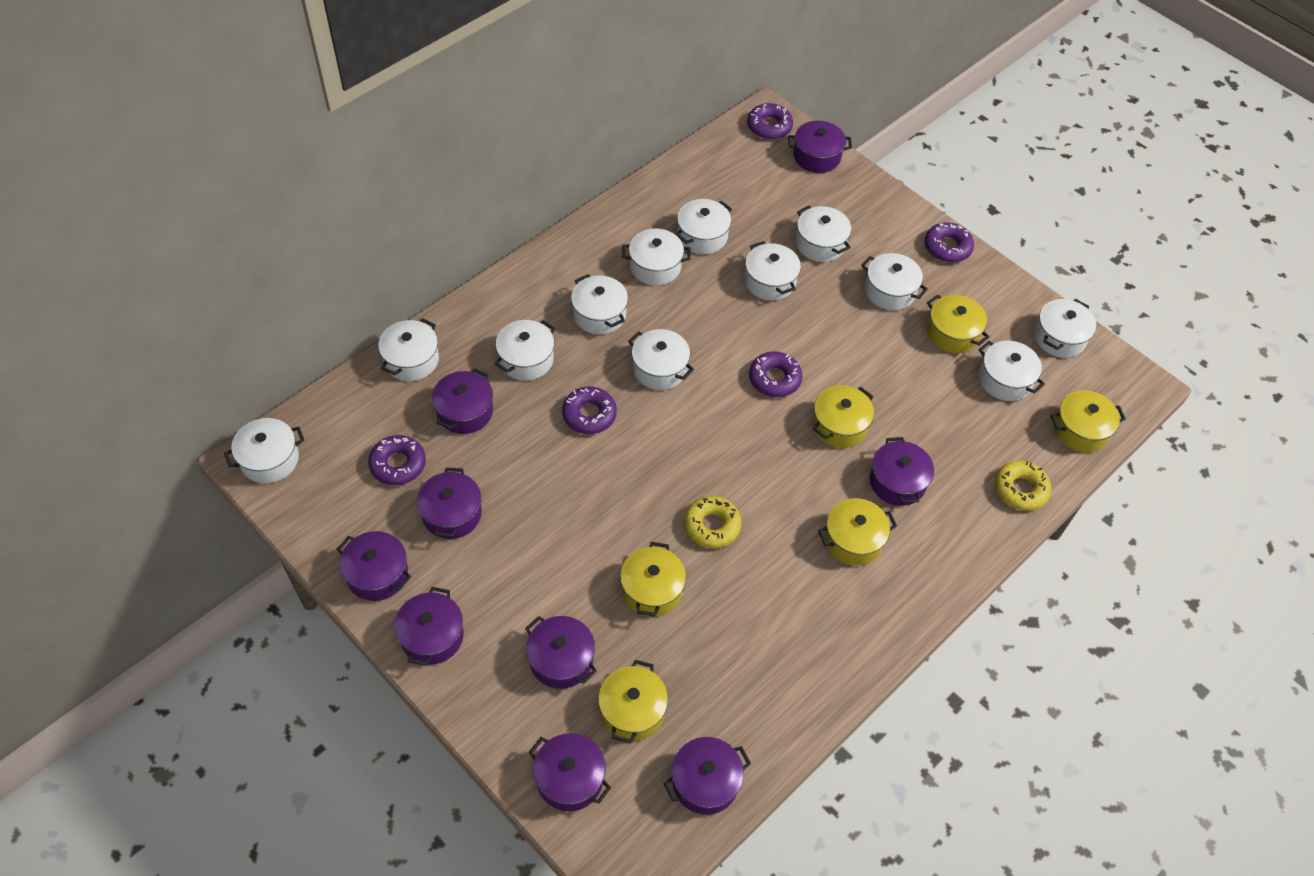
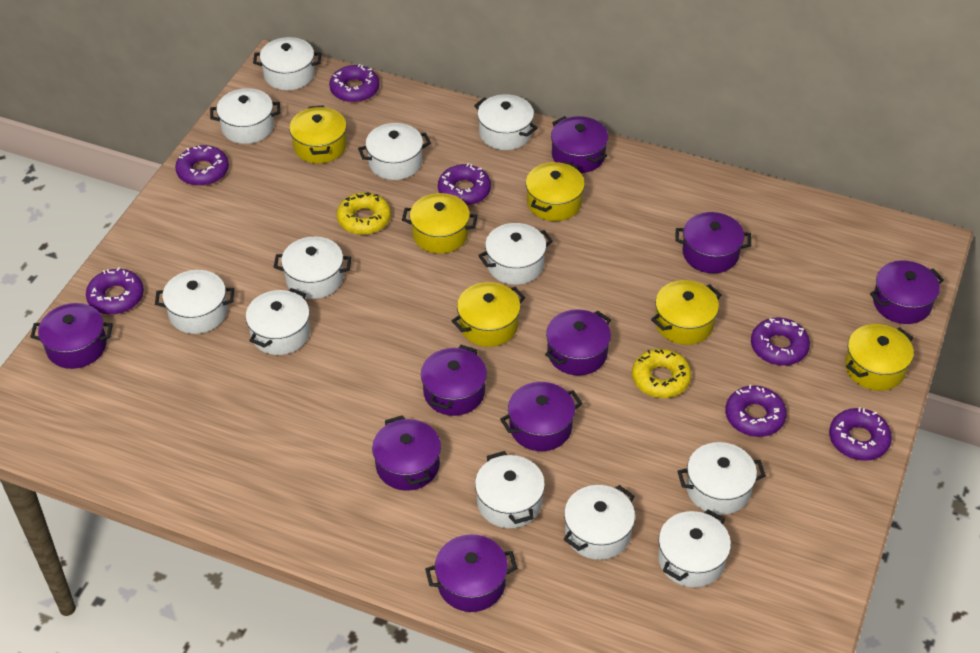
purple donut: [368,435,426,485] [562,386,617,434] [747,103,793,139] [749,352,802,397] [924,222,974,263] = 5 -> [86,267,144,315] [175,145,229,186] [329,64,380,103] [438,163,491,206] [725,385,787,437] [751,318,810,366] [829,407,892,461] = 7

